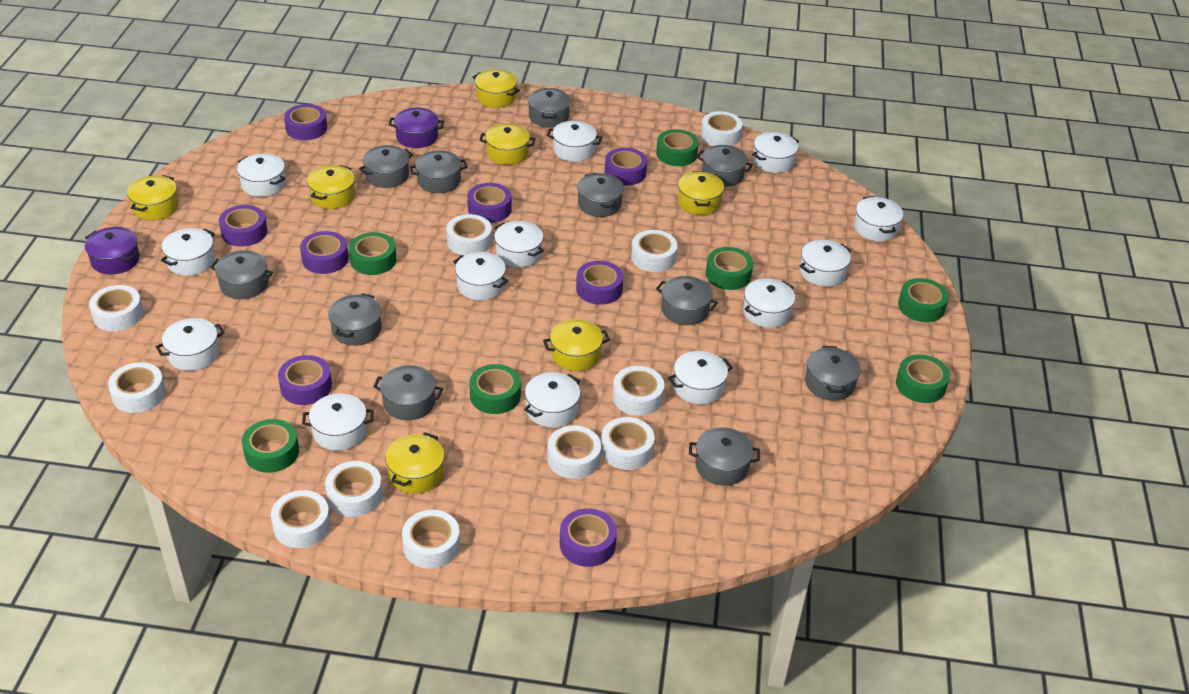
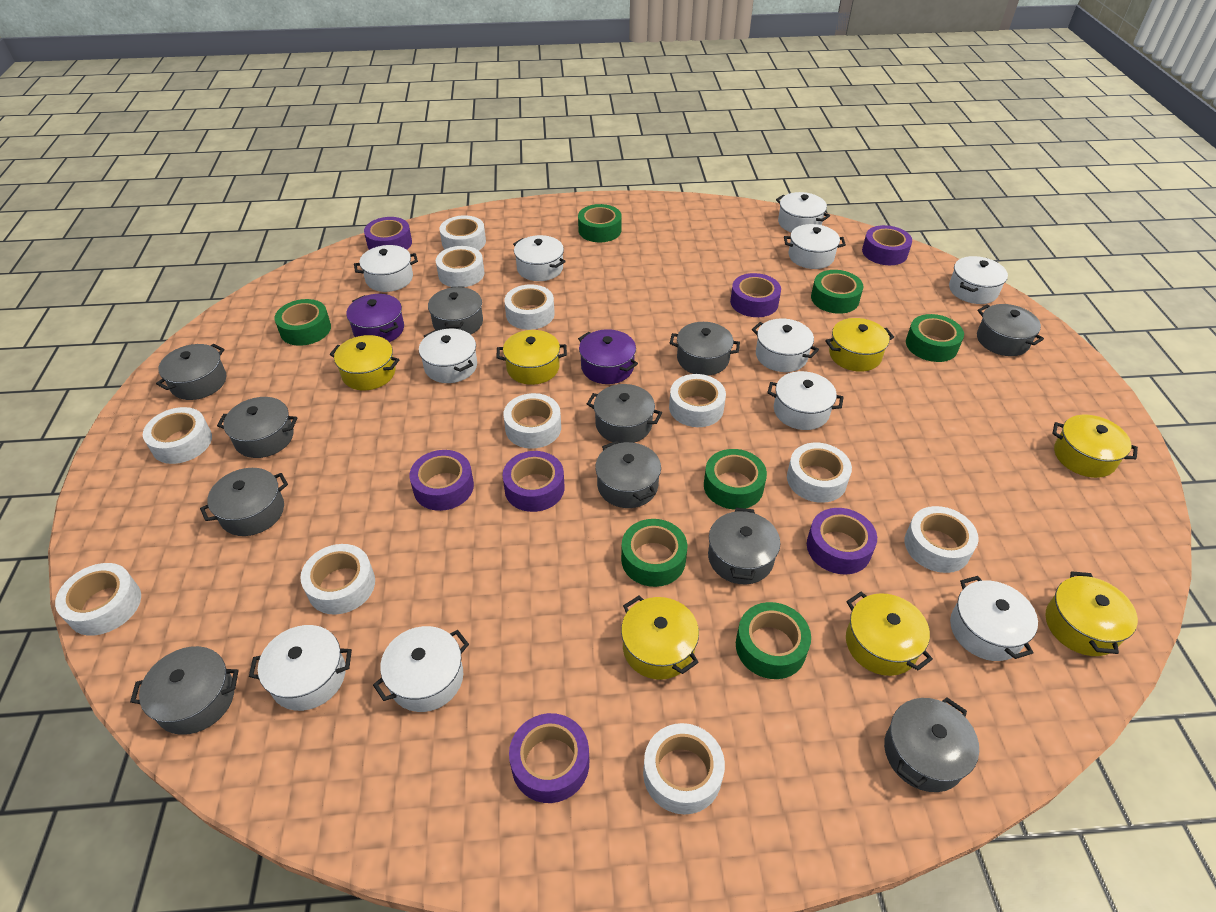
purple tape: [219,205,267,247] [278,355,332,405] [284,104,327,140] [300,231,349,274] [468,183,511,223] [560,508,617,567] [576,261,624,305] [605,148,647,186] = 8 -> [364,217,412,250] [409,450,474,511] [502,451,564,512] [509,713,589,803] [730,273,781,317] [807,508,877,574] [862,225,912,265] = 7
white pot: [156,318,225,371] [161,228,215,276] [237,153,286,197] [302,394,374,451] [453,252,508,300] [494,221,544,267] [524,372,580,428] [547,121,602,162] [668,351,733,405] [743,279,795,328] [752,132,799,173] [799,240,851,287] [854,196,903,242] = 13 -> [249,625,352,711] [354,245,418,292] [373,626,469,712] [419,329,477,383] [513,235,566,281] [752,319,819,372] [767,371,844,430] [776,192,830,232] [784,224,846,269] [949,256,1008,304] [950,576,1038,661] = 11

